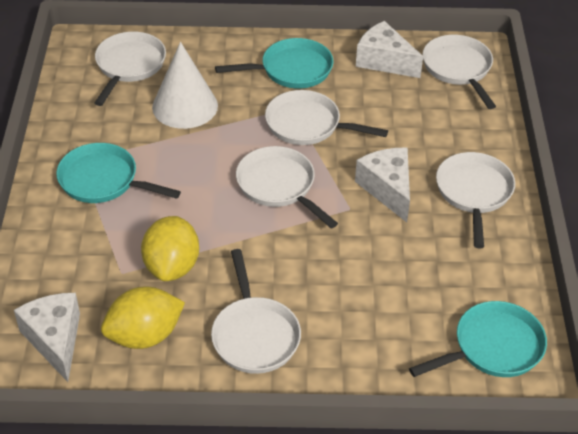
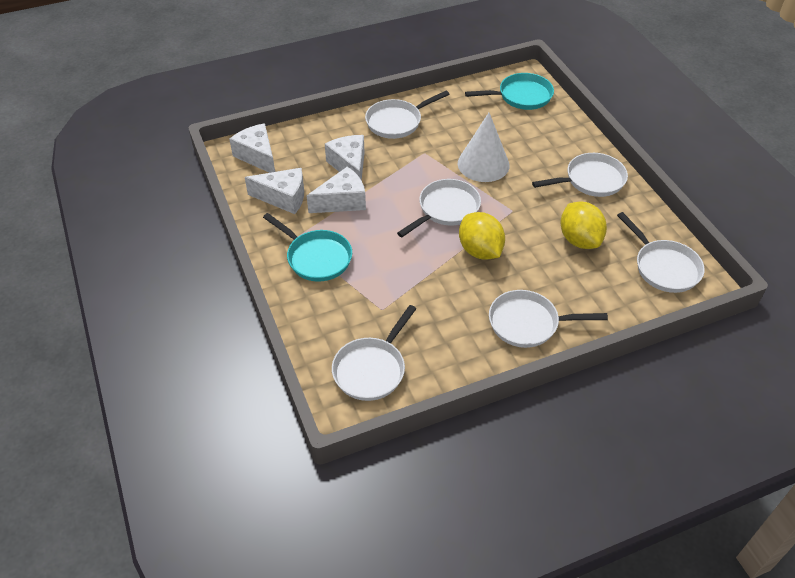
turquoise pan: [56,143,181,203] [215,38,333,89] [409,301,547,377] = 3 -> [263,213,352,282] [465,73,554,110] = 2
white cheese: [14,293,80,382] [355,148,410,222] [356,21,423,78] = 3 -> [229,123,275,173] [245,168,304,214] [307,167,366,213] [325,135,365,181] = 4

